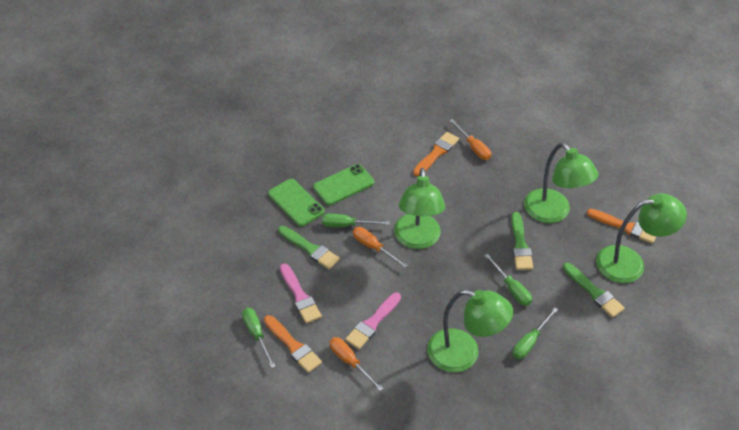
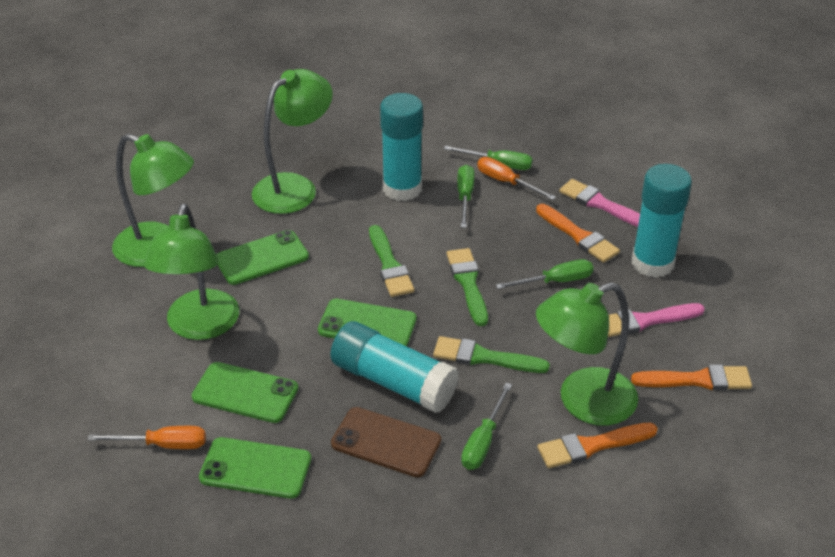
brown phone: none = 0 -> [331,407,441,477] = 1
green phone: [268,179,325,227] [313,164,374,206] = 2 -> [192,362,298,423] [199,437,311,499] [216,230,309,285] [318,299,417,346] = 4
orange screwdriver: [330,337,383,391] [353,227,408,268] [450,119,491,160] = 3 -> [87,426,206,449] [477,157,556,200] = 2
turquoise glue stick: none = 0 -> [330,321,459,413] [380,93,423,201] [631,164,692,278] = 3

